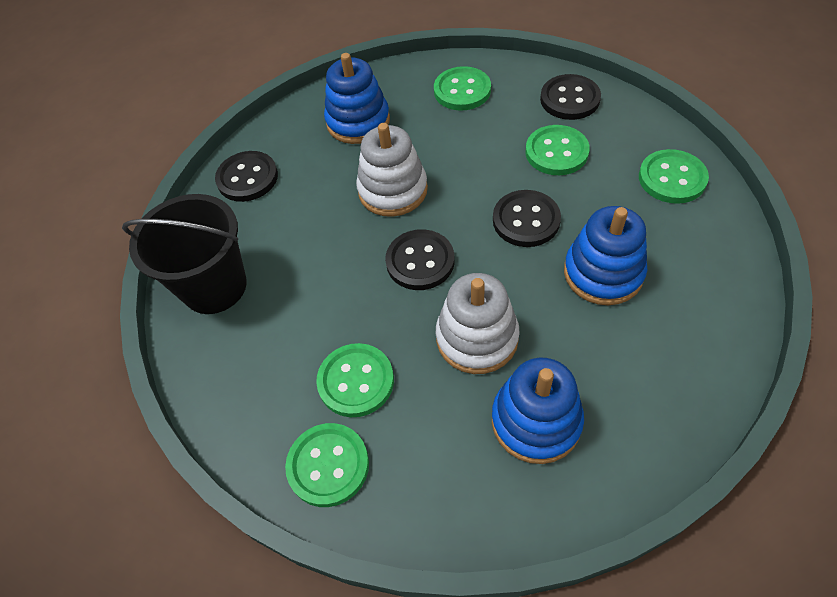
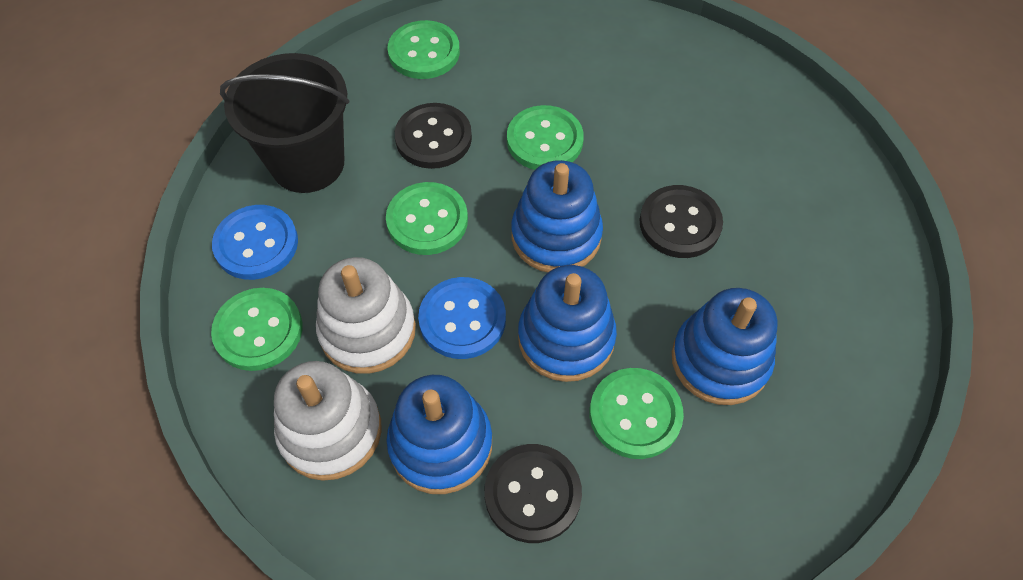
black button: [215,151,278,202] [385,229,454,290] [493,190,561,247] [540,74,601,120] = 4 -> [395,103,472,169] [484,444,582,543] [639,185,723,258] = 3
blue button: none = 0 -> [212,205,298,280] [418,277,506,359] = 2
blue stacking toy: [324,53,390,144] [492,357,584,464] [564,206,647,305] = 3 -> [387,375,492,494] [511,160,603,272] [518,265,617,382] [672,288,777,405] = 4

